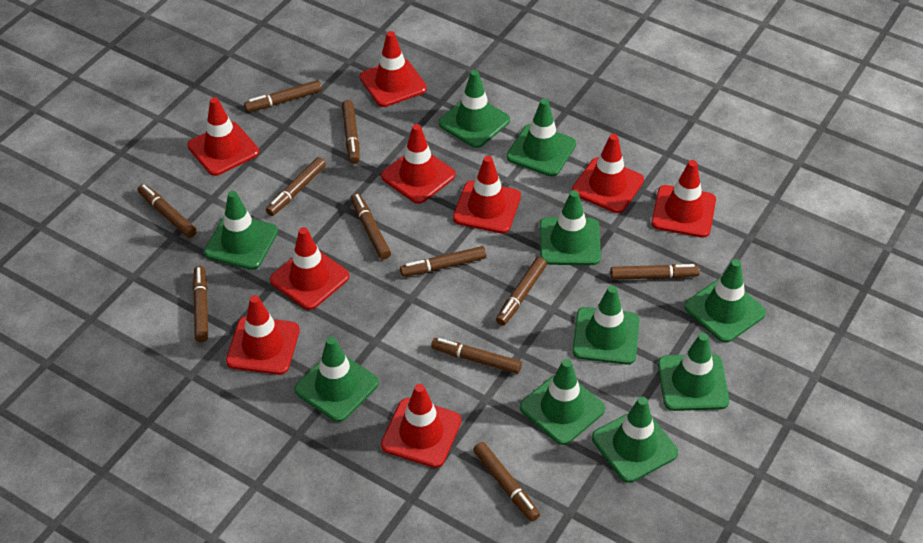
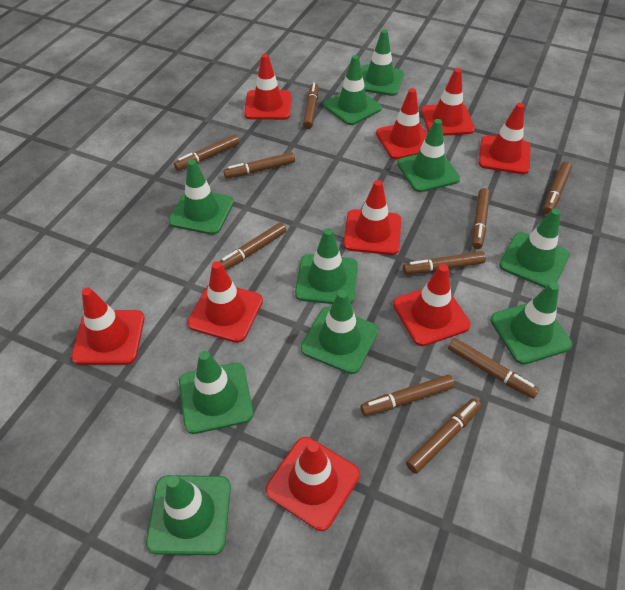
brown marker: [137,184,197,238] [193,266,208,342] [244,80,322,112] [266,157,326,216] [342,100,360,164] [351,193,391,260] [400,246,487,277] [431,338,522,374] [473,442,540,521] [496,257,547,326] [610,264,700,280] = 11 -> [174,135,239,171] [219,222,287,270] [223,152,295,178] [303,83,319,129] [360,375,455,416] [403,251,486,274] [406,398,481,474] [448,338,539,399] [472,188,490,249] [543,162,572,214] = 10

